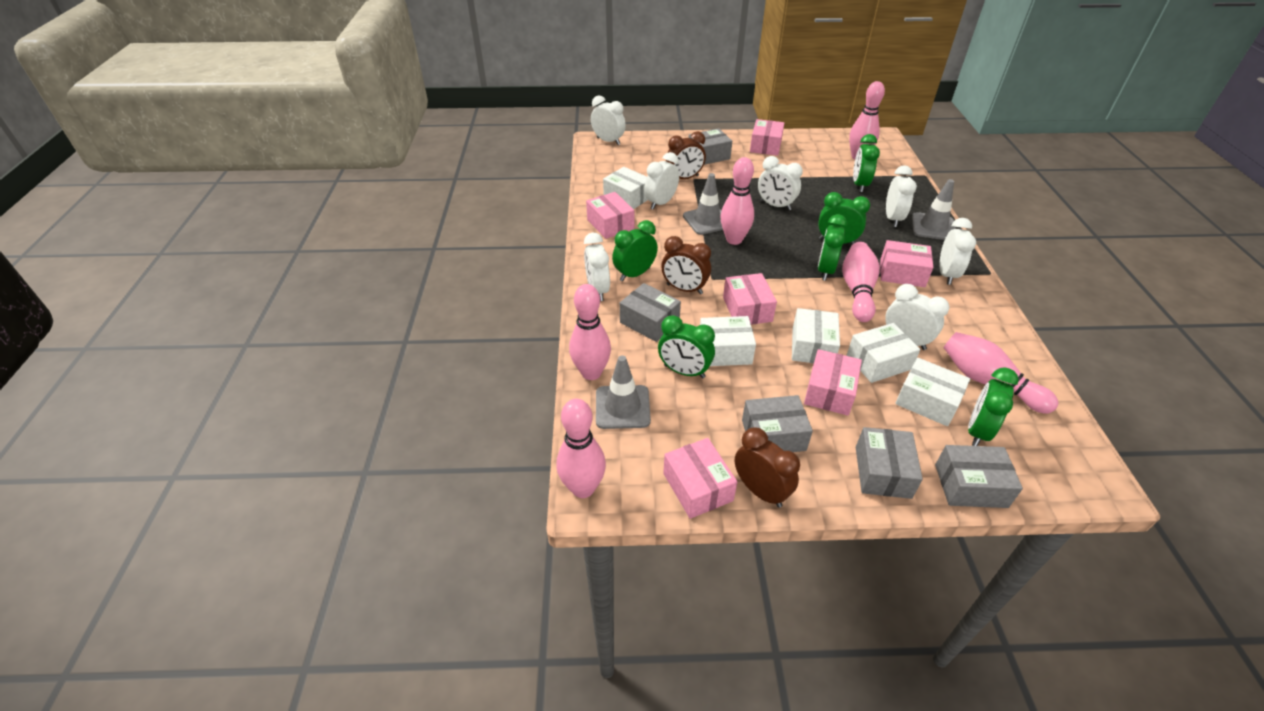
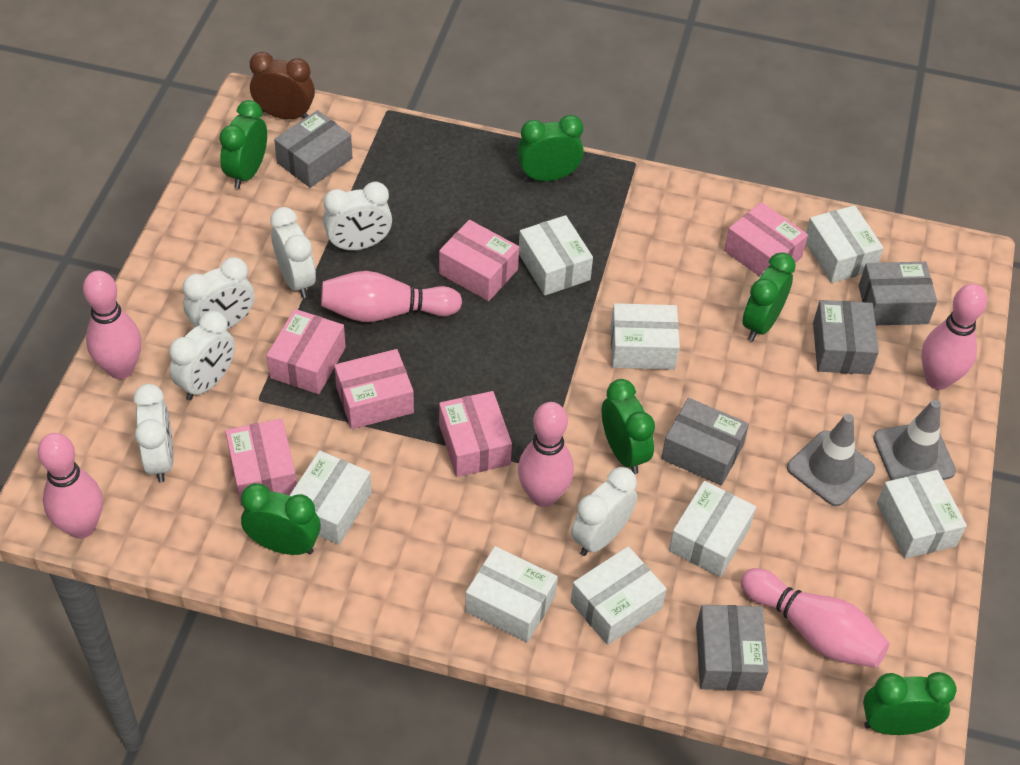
brown clock: [661,236,711,294] [666,131,706,179] [735,427,800,508] = 3 -> [250,52,315,119] = 1
grey traffic cone: [596,355,651,429] [683,173,723,235] [912,179,955,240] = 3 -> [787,414,875,506] [873,400,956,480] = 2
white box: [603,167,648,209] [700,316,756,366] [792,308,840,363] [847,323,920,383] [895,358,970,426] = 5 -> [289,451,372,545] [465,546,558,643] [519,215,593,296] [571,546,667,645] [611,303,680,370] [669,481,756,577] [806,205,883,283] [877,470,967,559] = 8
white clock: [584,233,610,301] [591,95,626,145] [644,152,679,210] [758,156,803,210] [885,284,949,350] [886,165,917,227] [940,218,976,285] = 7 -> [133,384,174,483] [169,311,235,400] [183,257,255,329] [270,207,316,298] [323,182,392,251] [571,467,637,556] = 6

